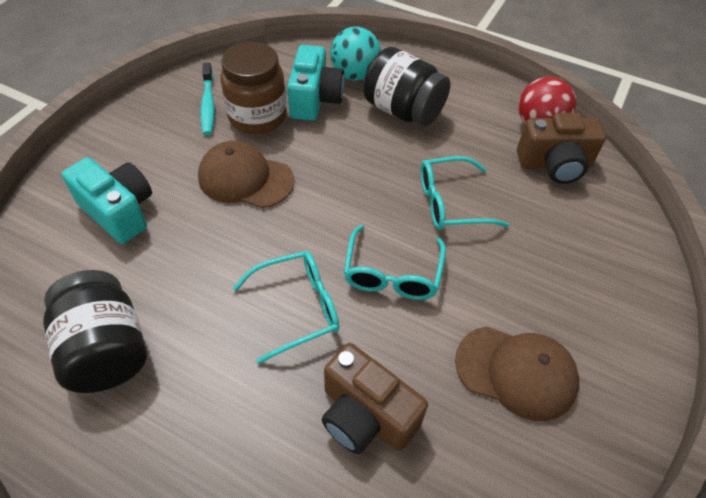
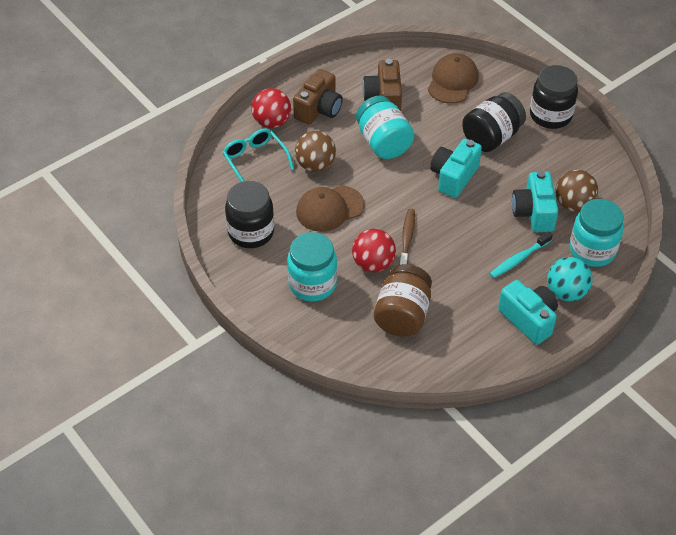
black jar: [43,270,147,393] [363,47,451,127] = 2 -> [225,181,274,248] [462,92,526,152] [530,65,578,129] = 3
brown ball: none = 0 -> [295,131,336,172] [555,170,598,212] = 2
brown toothbrush: none = 0 -> [399,209,415,265] = 1
red ball: [518,76,576,123] = 1 -> [251,88,291,128] [352,229,396,272] = 2
turquoise camera: [62,157,152,244] [287,45,345,121] = 2 -> [430,139,482,198] [498,280,558,345] [512,171,558,232] = 3
turquoise glasses: [233,251,340,364] [344,225,446,300] [420,156,509,230] = 3 -> [222,128,294,182] = 1
turquoise jar: none = 0 -> [287,232,337,301] [356,96,414,159] [570,199,624,267] = 3

